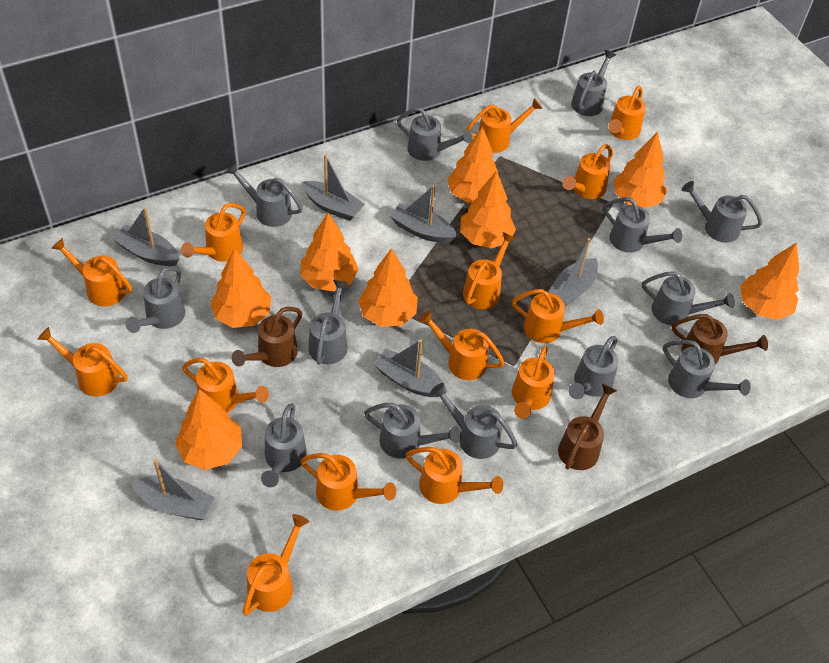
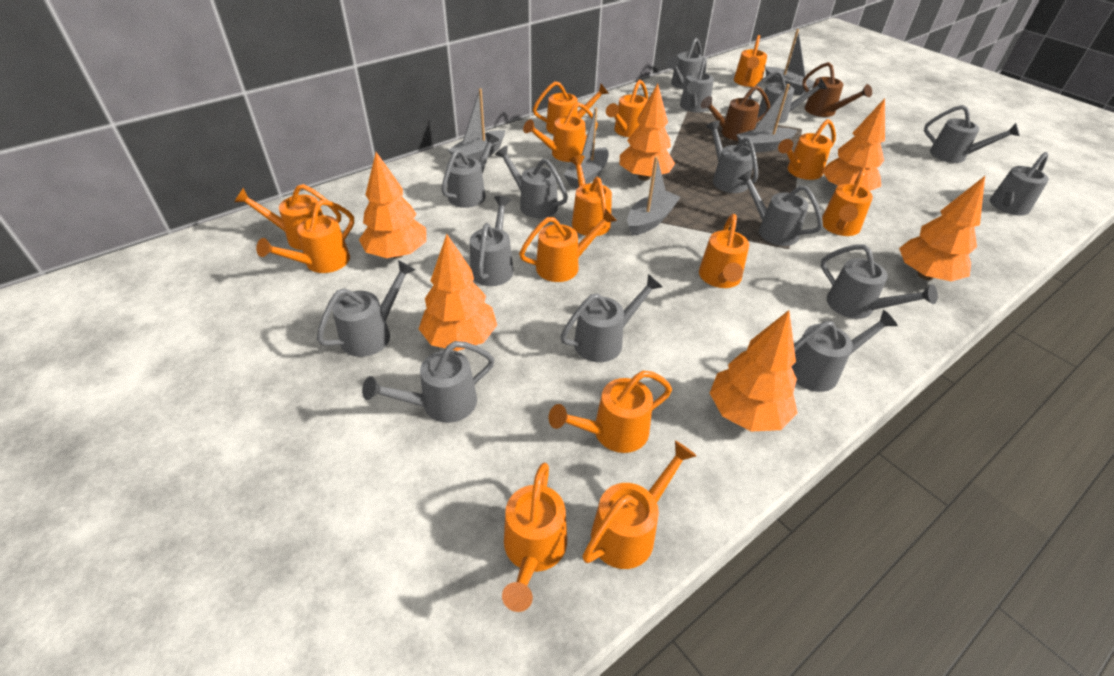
brown watering can: [232,307,302,367] [558,384,617,470] [672,314,768,364] = 3 -> [701,85,770,141] [802,62,872,117] = 2
grey boat: [112,207,180,266] [131,459,215,520] [301,154,365,221] [373,340,447,397] [390,185,458,243] [548,238,598,306] = 6 -> [448,88,505,161] [564,107,609,188] [627,156,680,236] [737,84,797,153] [765,29,814,96] = 5
grey watering can: [126,266,185,333] [225,163,303,227] [261,403,307,487] [308,280,348,365] [364,403,461,459] [397,107,472,161] [430,383,517,459] [568,336,618,399] [571,50,616,116] [603,197,682,253] [642,271,734,325] [663,340,751,398] [682,181,762,243] = 13 -> [317,260,415,357] [362,341,495,423] [441,133,499,208] [470,196,514,286] [495,146,568,218] [560,274,662,362] [667,38,703,89] [680,57,714,113] [706,120,758,193] [737,170,823,246] [748,70,827,124] [791,310,898,392] [821,244,938,319] [924,105,1020,163] [990,152,1049,216] = 15
orange tree: [175,389,242,470] [210,248,271,328] [300,213,359,291] [358,248,418,327] [447,126,501,203] [460,170,516,248] [614,132,667,208] [740,242,799,320] = 8 -> [359,152,426,258] [419,234,497,351] [619,84,675,181] [710,310,797,432] [822,98,885,191] [899,176,985,281] = 6

